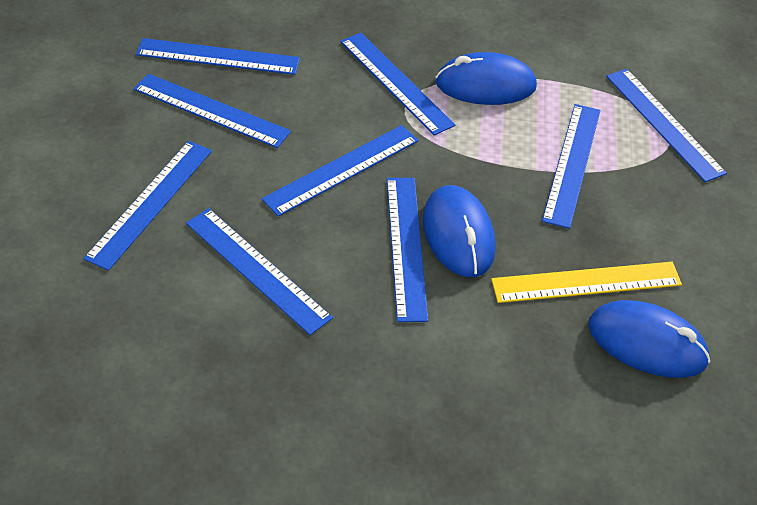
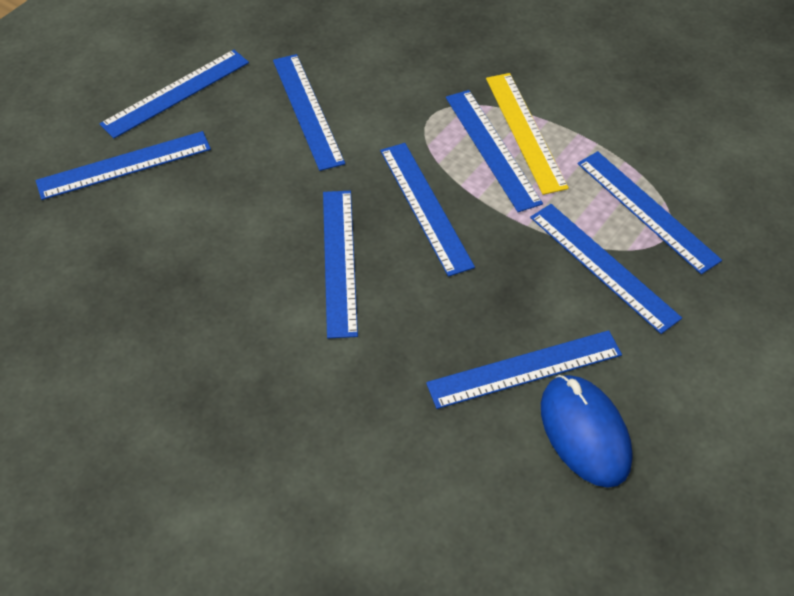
blue mouse: [423,185,496,277] [435,52,537,105] [588,300,710,378] = 3 -> [541,375,633,488] = 1

